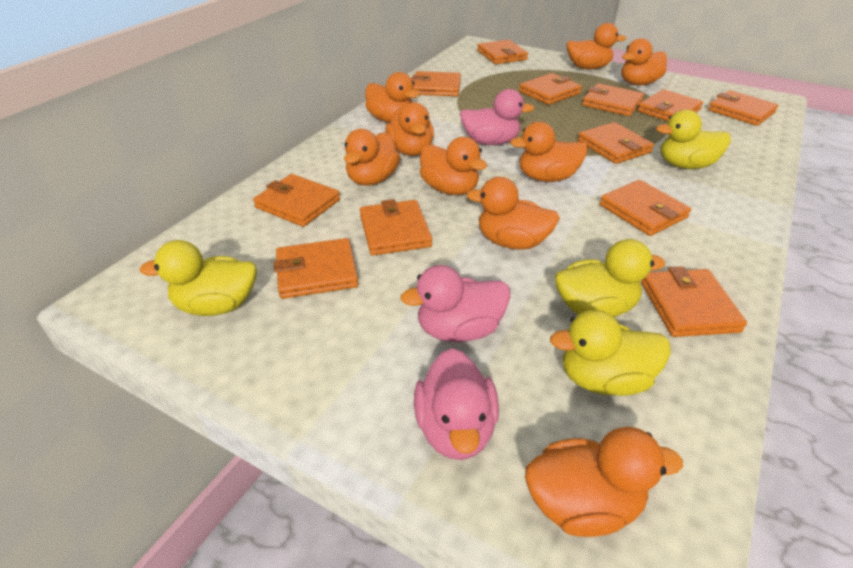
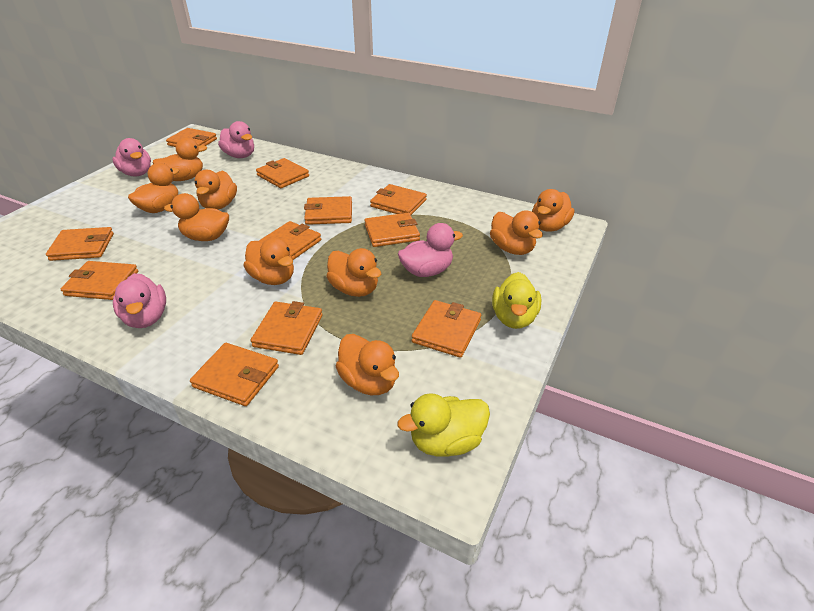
orange wallet: [253,174,340,227] [274,238,359,299] [360,199,432,255] [412,71,461,96] [477,40,528,64] [519,73,582,105] [578,122,654,164] [582,83,644,116] [599,180,691,236] [638,89,703,121] [641,266,747,337] [708,90,778,126] = 12 -> [46,227,114,261] [61,261,138,300] [166,128,217,147] [190,343,279,406] [251,301,323,355] [256,158,309,188] [259,221,321,260] [304,196,352,225] [364,213,420,247] [370,184,427,215] [412,300,481,358] = 11
pink duck: [400,265,511,342] [414,348,499,460] [460,89,534,145] = 3 -> [112,138,151,177] [113,273,166,328] [218,121,254,158] [398,223,463,277] = 4
yellow duck: [140,240,257,316] [550,310,671,396] [555,239,665,317] [656,110,731,169] = 4 -> [398,393,490,457] [492,272,542,329] = 2

